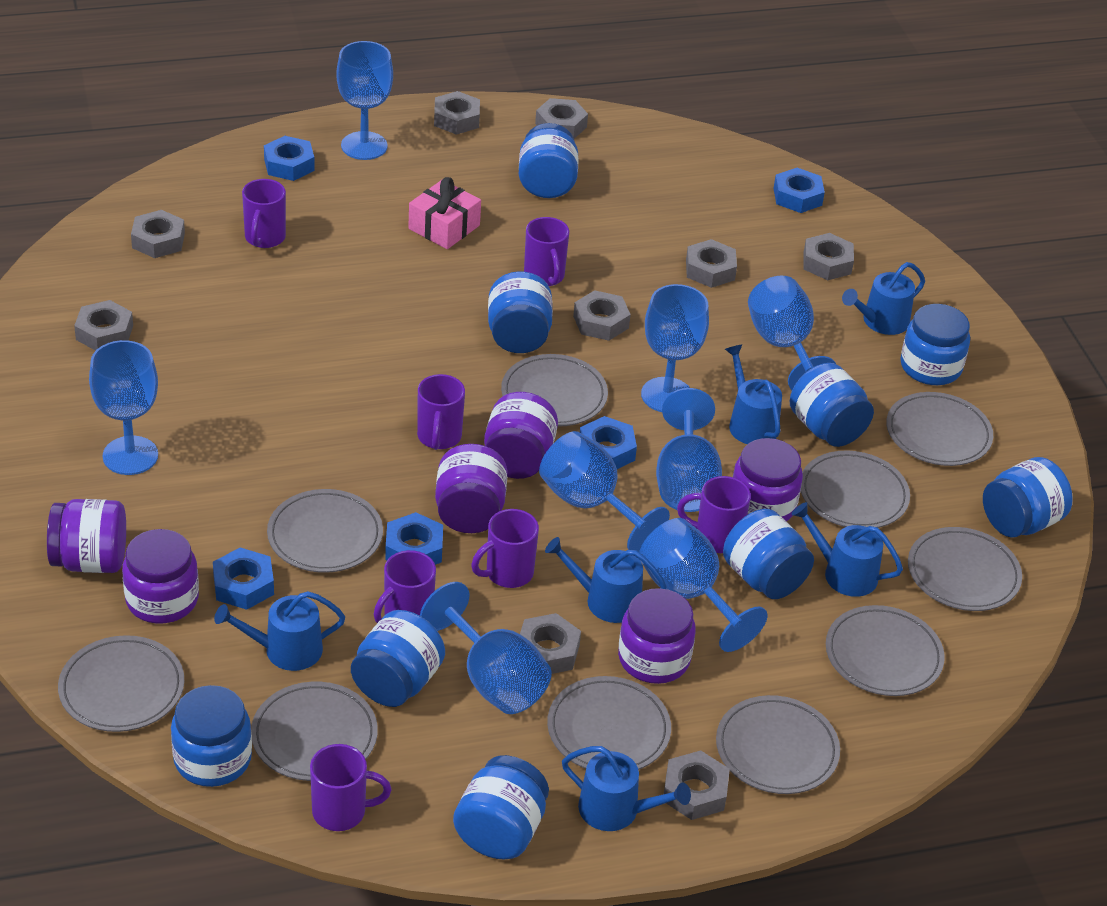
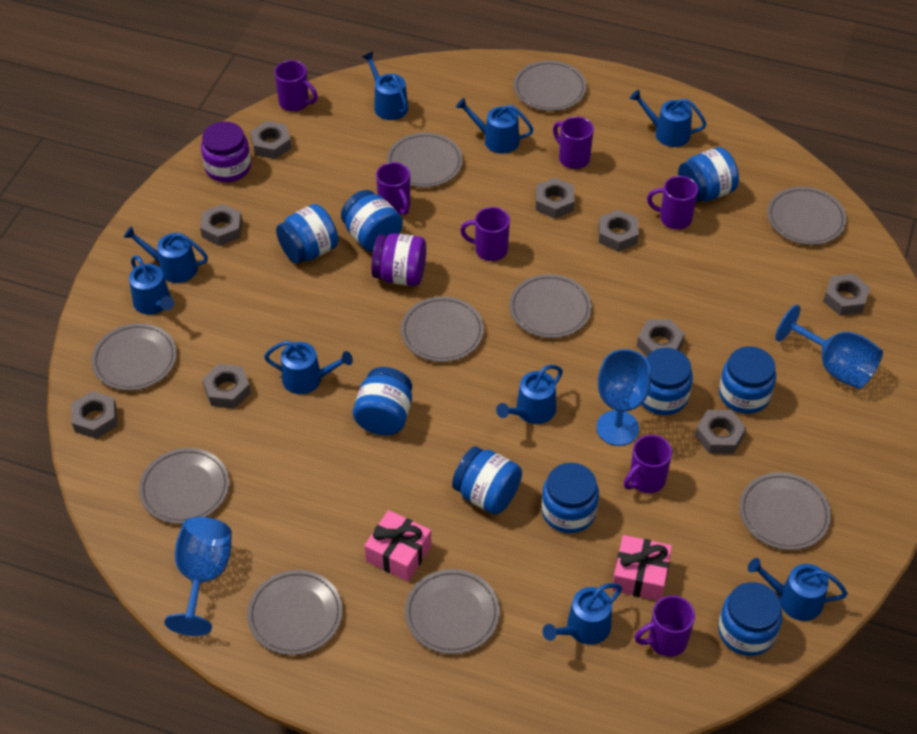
blue goblet: [89,340,158,475] [336,41,393,160] [420,582,552,714] [539,431,670,552] [639,518,768,652] [641,284,709,412] [656,388,722,512] [748,275,836,390] = 8 -> [164,517,232,636] [596,349,651,446] [775,305,883,389] = 3
blue nut: [213,547,274,610] [264,136,315,181] [385,512,443,565] [580,416,637,469] [774,168,825,213] = 5 -> none = 0
blue watering can: [214,591,345,671] [545,537,667,623] [562,746,691,831] [725,345,782,444] [792,502,903,597] [842,262,925,335] = 6 -> [124,226,208,283] [129,255,174,315] [264,341,353,394] [362,52,408,120] [456,98,533,154] [496,365,563,424] [543,583,622,645] [630,90,706,147] [748,558,848,621] = 9
pink gift: [408,177,481,249] = 1 -> [364,510,432,582] [612,535,672,601] = 2
purple jar: [47,499,126,573] [122,529,199,624] [435,444,508,533] [484,392,558,479] [618,588,696,684] [733,438,803,521] = 6 -> [201,121,251,182] [371,233,426,286] = 2

